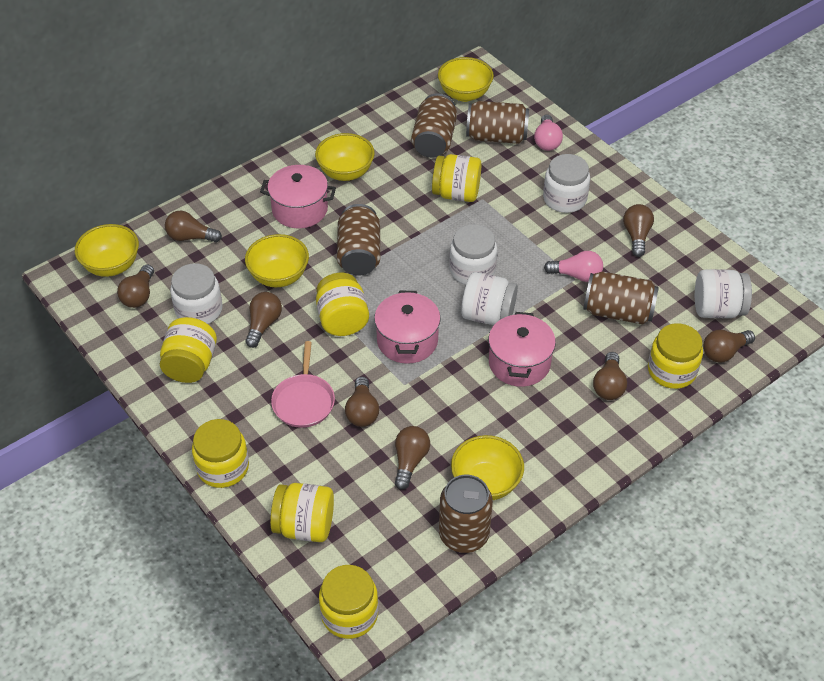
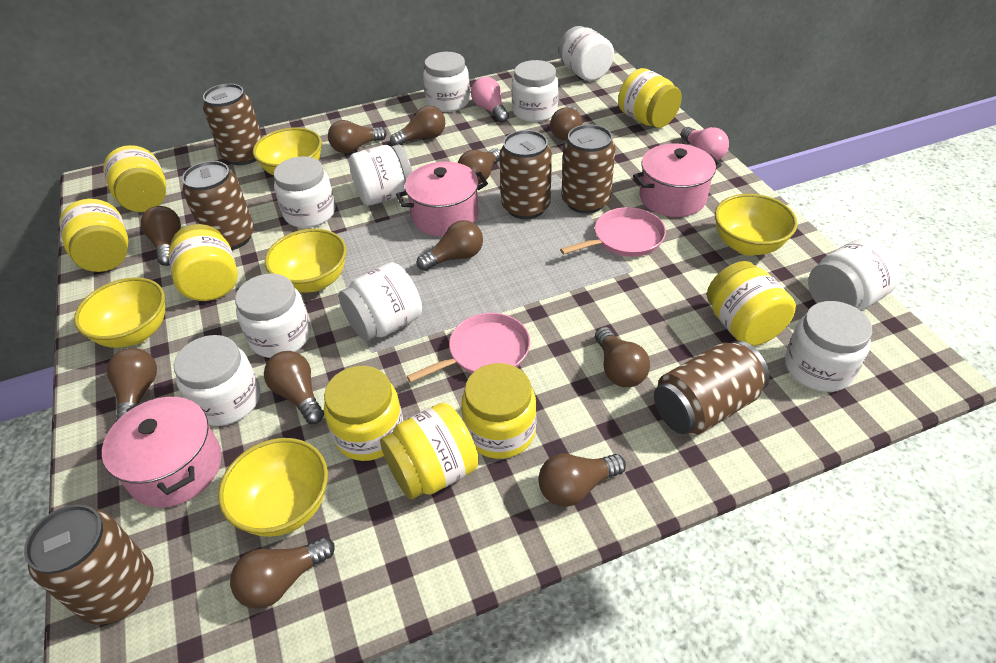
brown can: [337,204,380,276] [411,93,457,158] [439,475,493,553] [466,101,529,144] [583,271,659,325] = 5 -> [24,504,154,625] [182,161,254,250] [203,84,262,165] [499,130,552,219] [561,124,615,214] [654,341,770,435] = 6
brown light bulb: [117,264,154,308] [165,211,222,243] [246,292,282,348] [345,377,379,427] [395,426,430,490] [593,352,627,400] [623,204,654,257] [703,330,755,363] = 8 -> [107,348,157,421] [141,206,181,266] [230,537,335,609] [264,351,324,424] [328,120,387,153] [390,106,445,146] [417,220,483,271] [458,148,500,184] [538,454,626,507] [550,106,582,141] [595,327,650,387] = 11
pink pan: [271,341,335,428] = 1 -> [407,313,530,383] [560,207,666,257] = 2
white jar: [170,263,223,324] [449,224,497,285] [461,272,518,325] [543,154,590,213] [695,269,752,318] = 5 -> [174,335,260,426] [235,274,311,358] [273,156,335,228] [339,262,422,341] [349,144,412,206] [423,52,470,112] [512,60,559,122] [559,26,614,81] [785,301,872,392] [808,238,900,311] = 10
yellow jar: [160,317,217,383] [192,419,249,488] [270,483,334,542] [316,273,369,336] [319,565,378,639] [432,154,481,202] [648,323,703,389] = 7 -> [59,199,129,272] [103,145,166,212] [168,224,238,301] [324,366,403,461] [380,403,479,500] [461,363,536,459] [618,68,682,128] [707,261,796,346] = 8

